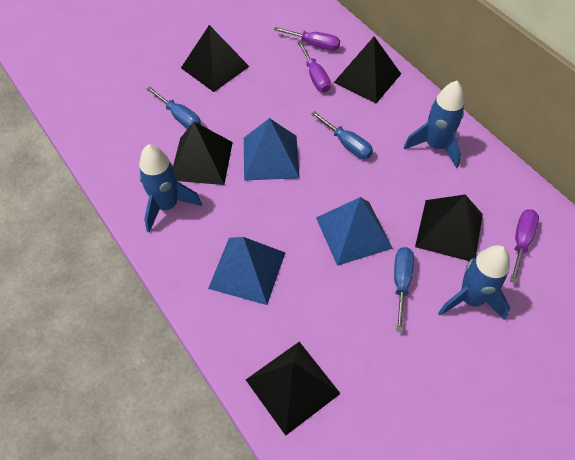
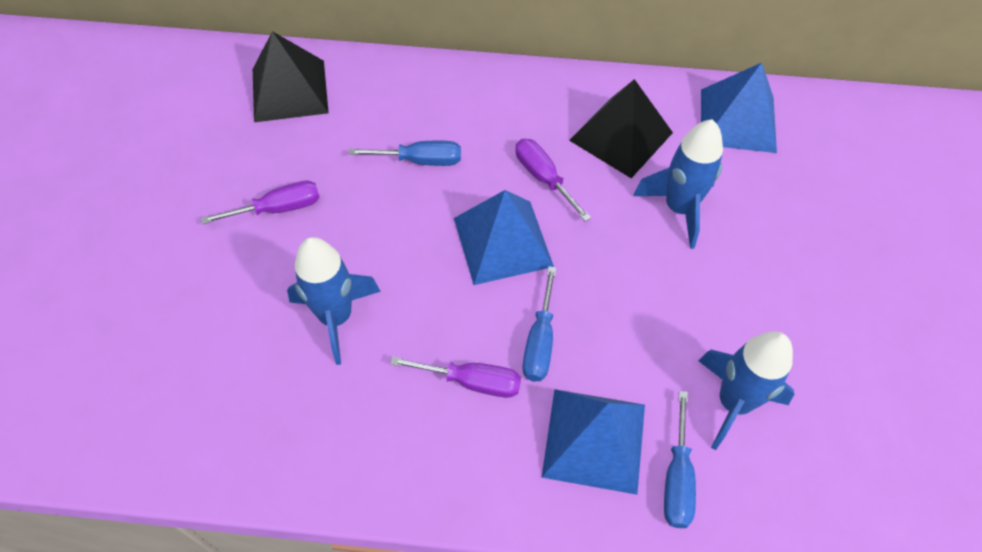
black pyramid: [173,122,233,185] [181,25,250,92] [246,342,341,436] [334,36,401,103] [415,195,483,261] = 5 -> [253,31,329,122] [569,79,673,178] = 2

